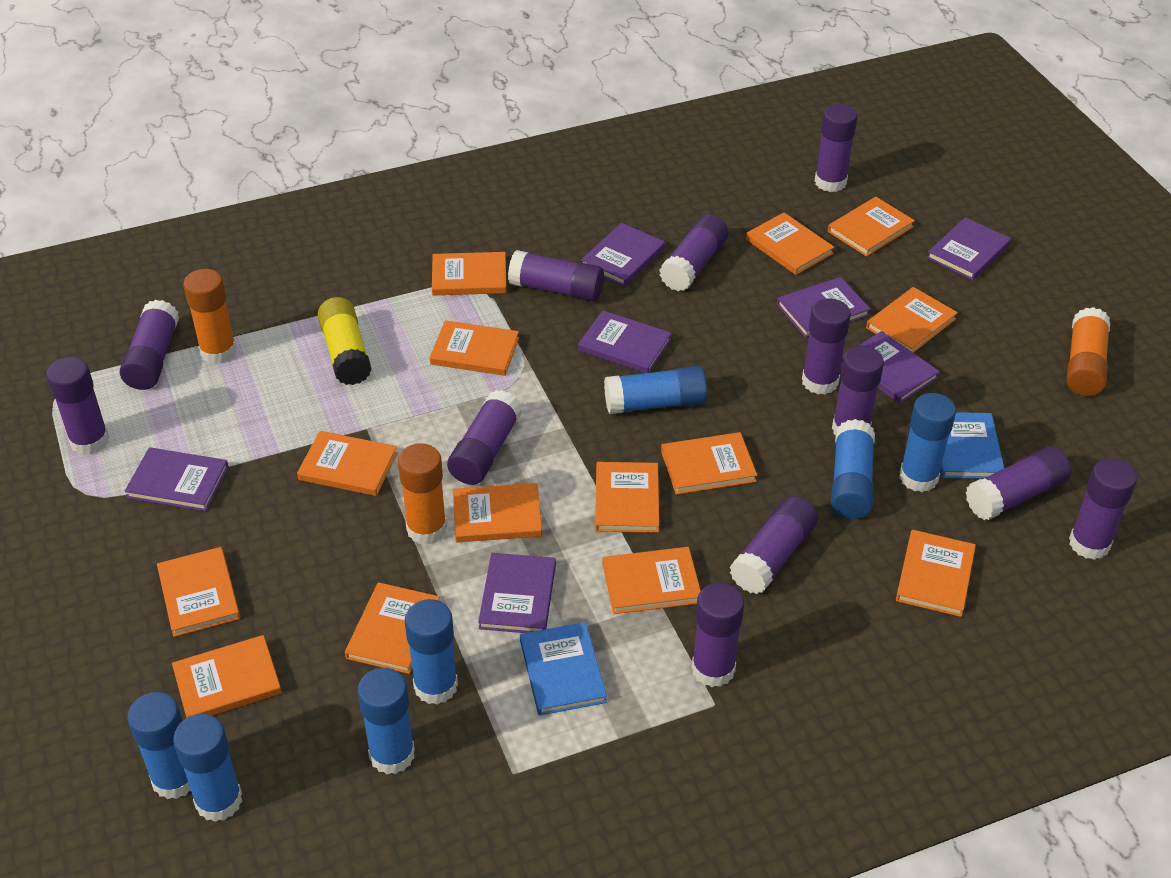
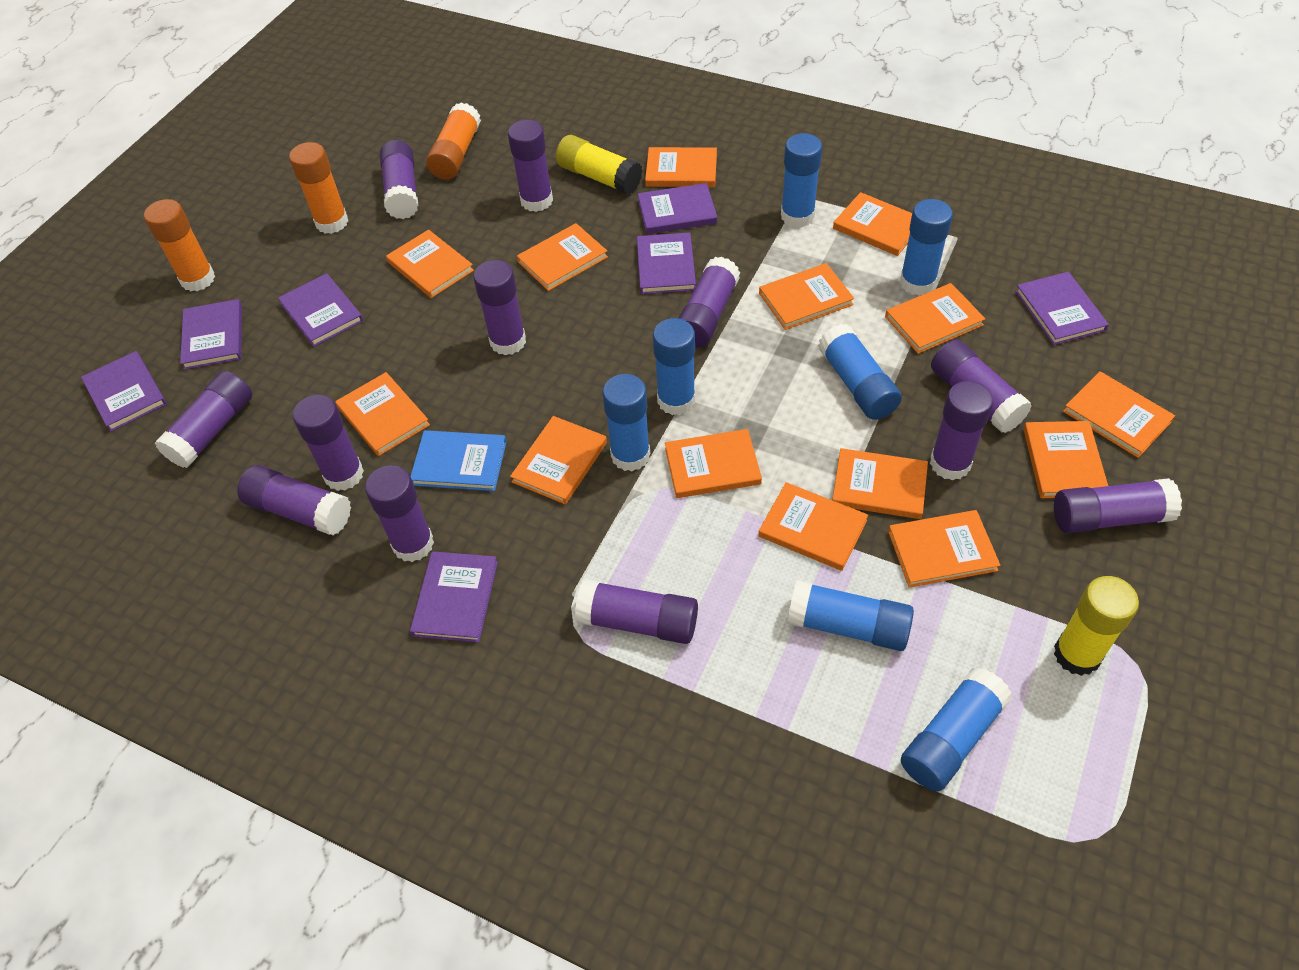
blue book: [520,622,607,716] [940,412,1004,479] = 2 -> [410,430,507,491] = 1
yellow glue stick: [318,297,372,385] = 1 -> [556,135,642,194] [1054,576,1139,676] = 2

